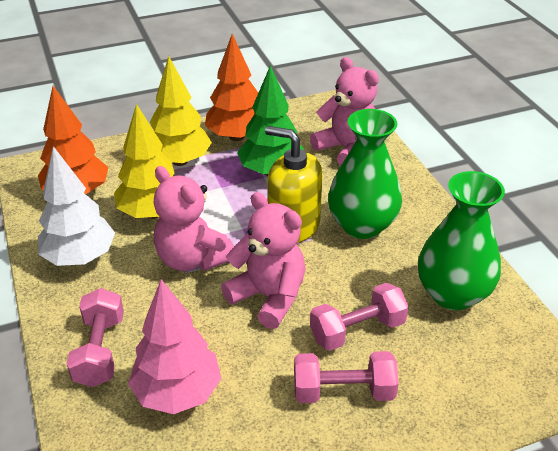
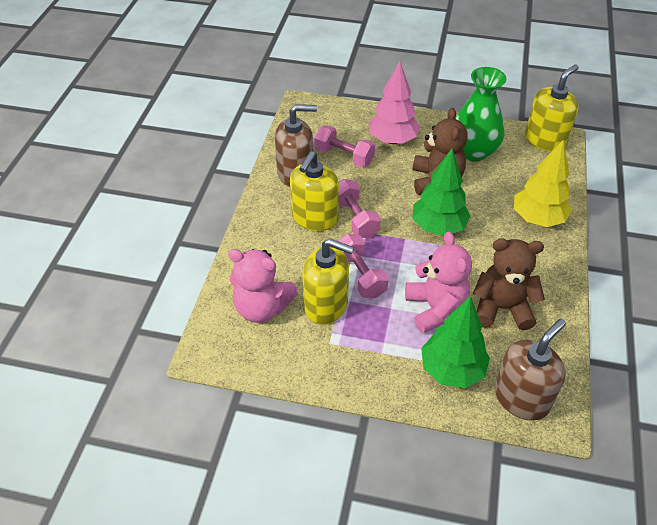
brown soap dispenser: none = 0 -> [275,104,317,187] [494,319,566,421] = 2
brown teddy bear: none = 0 -> [413,108,468,195] [473,238,545,330] = 2
green tree: [237,65,304,176] = 1 -> [412,149,471,235] [421,296,490,388] = 2
green vase: [328,109,402,239] [418,171,505,310] = 2 -> [455,67,507,162] = 1
orange tree: [38,86,108,194] [205,34,258,141] = 2 -> none = 0
pink teddy bear: [154,166,234,271] [221,192,306,329] [310,57,379,166] = 3 -> [228,249,298,323] [405,232,472,333] = 2
white tree: [38,146,115,266] = 1 -> none = 0
yellow soap dispenser: [265,126,322,243] = 1 -> [290,151,339,231] [302,238,354,325] [525,65,579,152] = 3
yellow tree: [114,104,175,219] [150,56,212,166] = 2 -> [514,140,572,227] = 1

